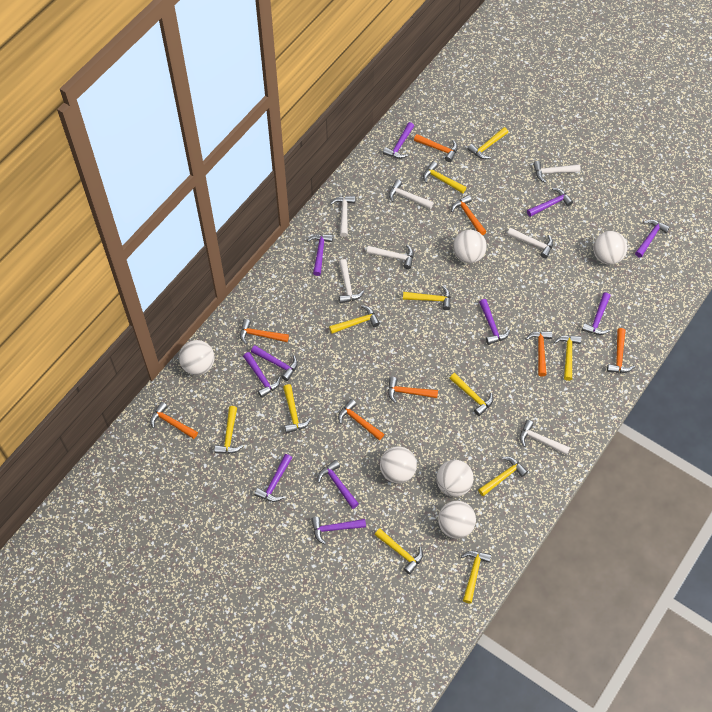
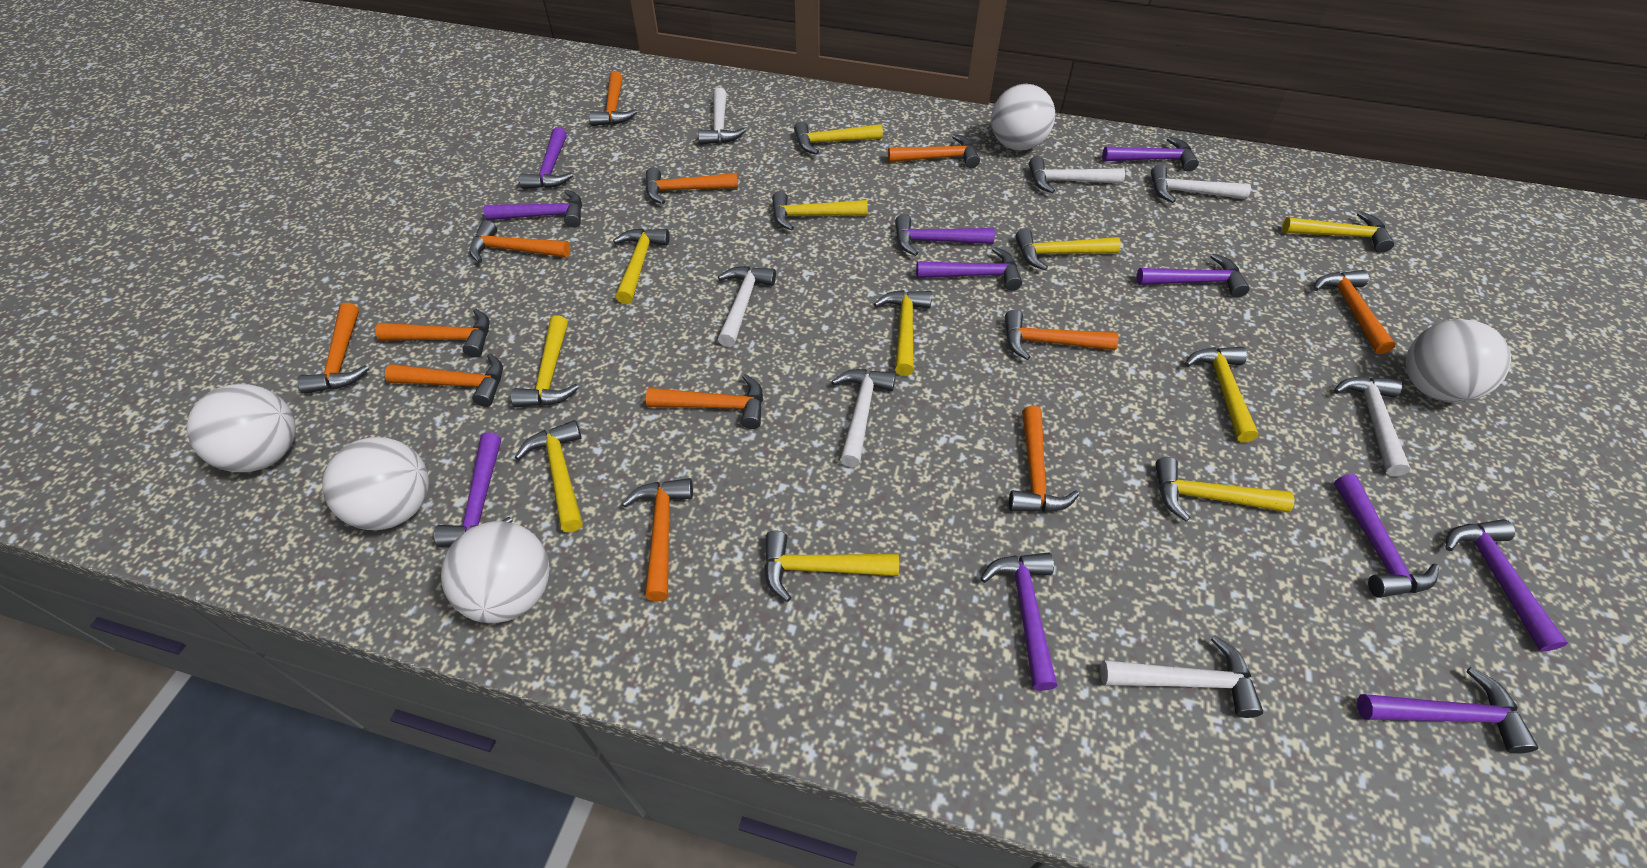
orange hammer: [150,402,198,439] [240,319,289,345] [338,399,384,441] [388,377,438,403] [414,134,458,162] [451,195,486,235] [526,331,552,376] [607,328,635,373] = 8 -> [297,303,369,394] [375,309,490,358] [385,353,503,407] [469,220,570,263] [589,71,637,126] [622,478,693,601] [646,167,738,204] [646,374,763,429] [888,134,980,168] [1005,310,1119,360] [1009,406,1079,512] [1313,270,1396,354] = 12
white ball: [179,340,214,375] [380,447,417,483] [436,460,474,497] [438,501,476,539] [453,230,487,263] [593,231,627,265] = 6 -> [187,384,296,472] [322,437,429,530] [441,521,550,623] [991,84,1055,151] [1406,319,1511,403] = 5

